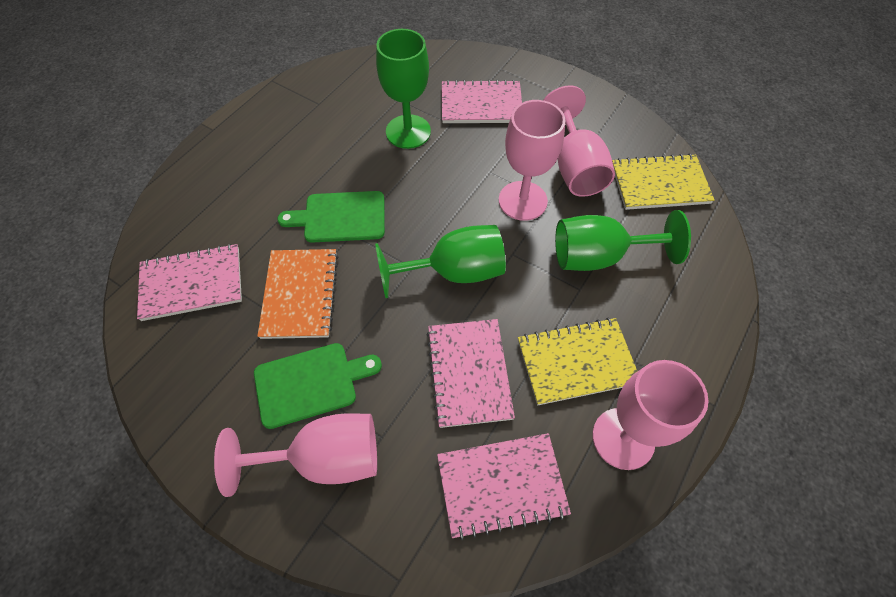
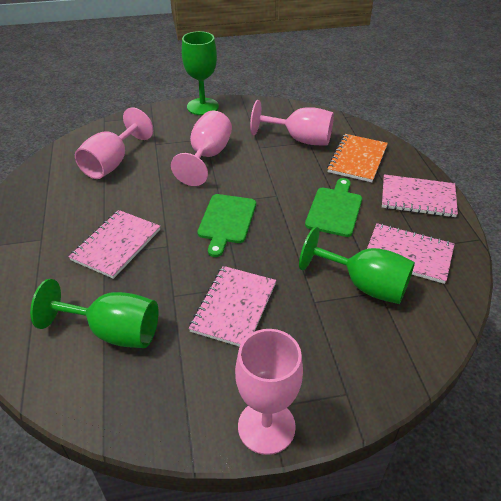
yellow notebook: [518,318,637,405] [612,153,715,210] = 2 -> none = 0

